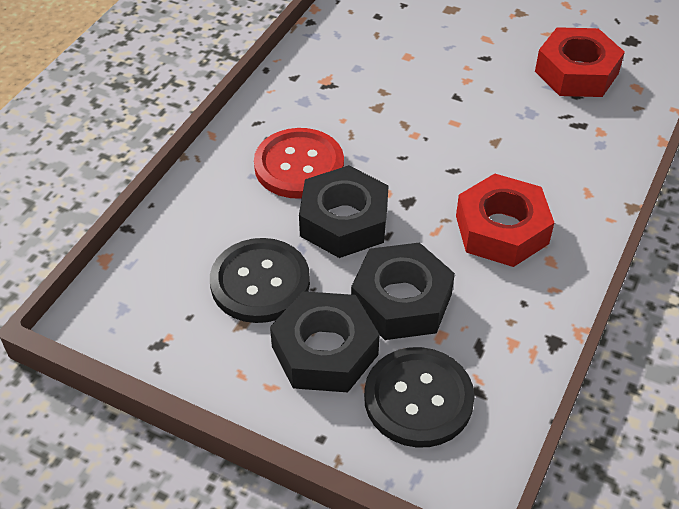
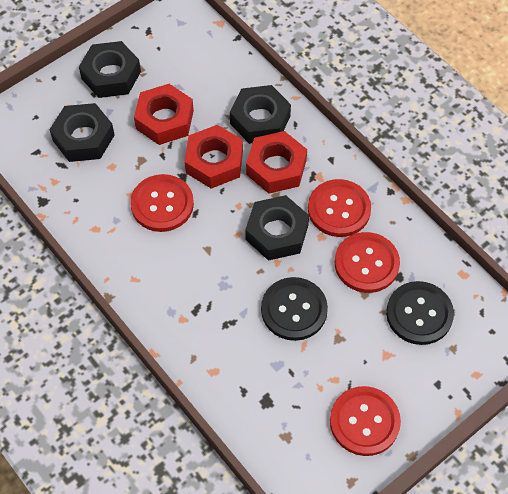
black nut: [270,291,380,392] [299,165,389,258] [351,242,455,340] = 3 -> [49,103,115,162] [79,41,141,98] [230,85,291,144] [245,195,309,261] = 4
red button: [254,128,344,199] = 1 -> [130,174,194,232] [308,179,371,237] [330,386,401,456] [335,232,400,293] = 4
red nut: [456,174,554,267] [535,27,625,97] = 2 -> [134,84,194,145] [185,125,243,188] [246,131,307,193] = 3

